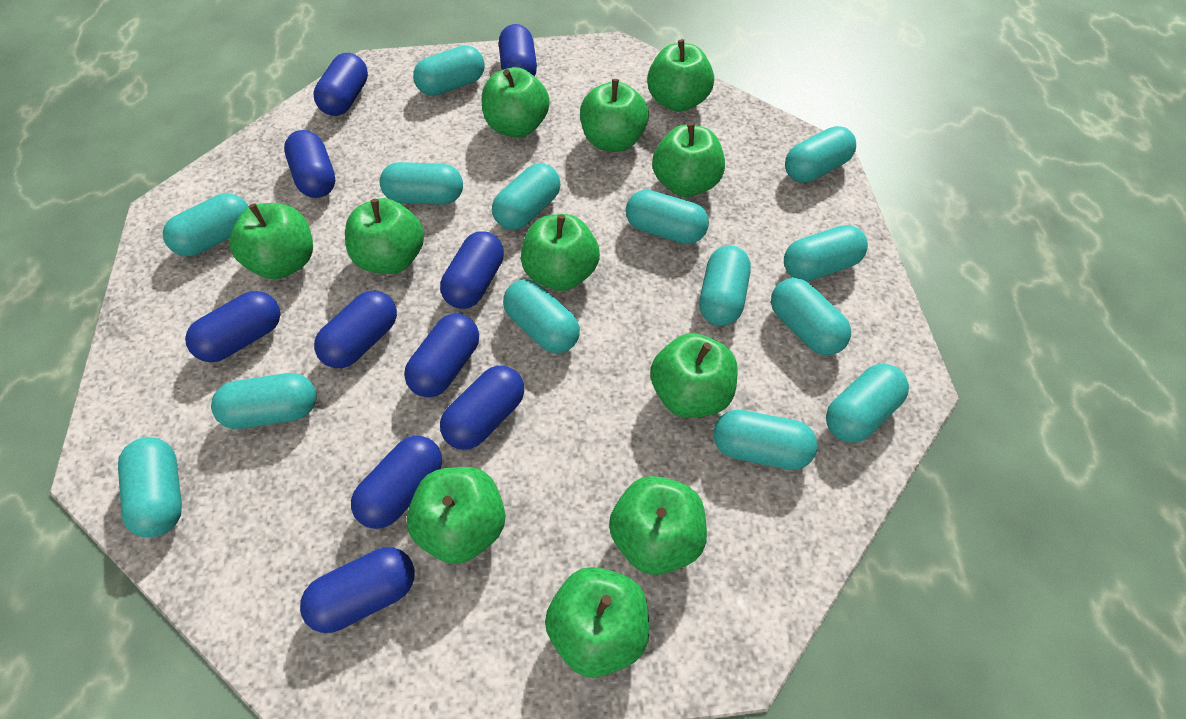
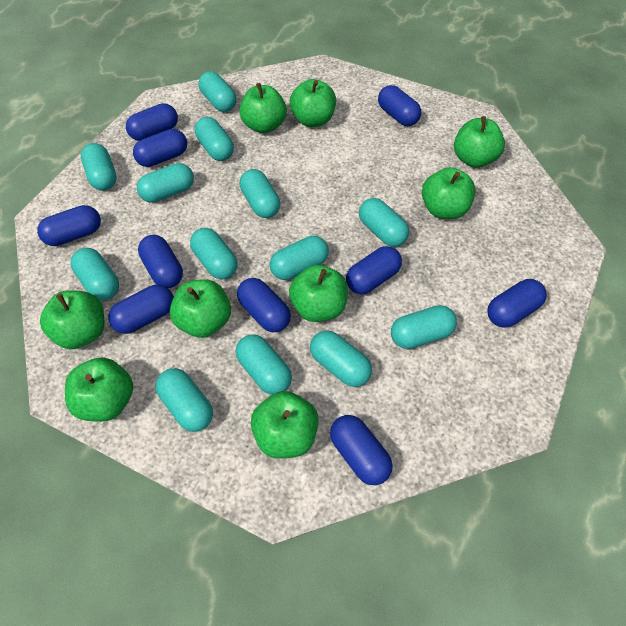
green apple: [230,203,313,279] [345,198,424,274] [406,467,505,564] [482,67,550,137] [521,214,600,291] [545,567,649,677] [580,79,649,152] [609,476,707,575] [647,39,714,112] [650,333,738,418] [652,123,725,197] = 11 -> [40,290,105,349] [65,357,133,422] [170,279,231,338] [239,83,287,133] [251,391,319,458] [289,265,348,322] [290,79,336,127] [422,167,476,219] [454,116,505,168] = 9
turquoise capsule: [118,437,182,537] [163,193,249,256] [211,373,317,429] [380,162,463,205] [413,45,484,96] [492,163,561,230] [503,279,580,353] [626,190,709,244] [699,245,751,326] [713,410,818,470] [771,278,851,355] [784,225,868,281] [785,126,856,183] [826,364,909,443] = 14 -> [71,248,119,300] [81,143,117,191] [137,163,194,203] [156,368,213,432] [190,228,238,280] [195,117,234,161] [199,71,237,112] [236,335,292,395] [240,169,280,218] [270,236,329,280] [310,330,372,387] [359,198,409,247] [391,305,457,349] = 13

